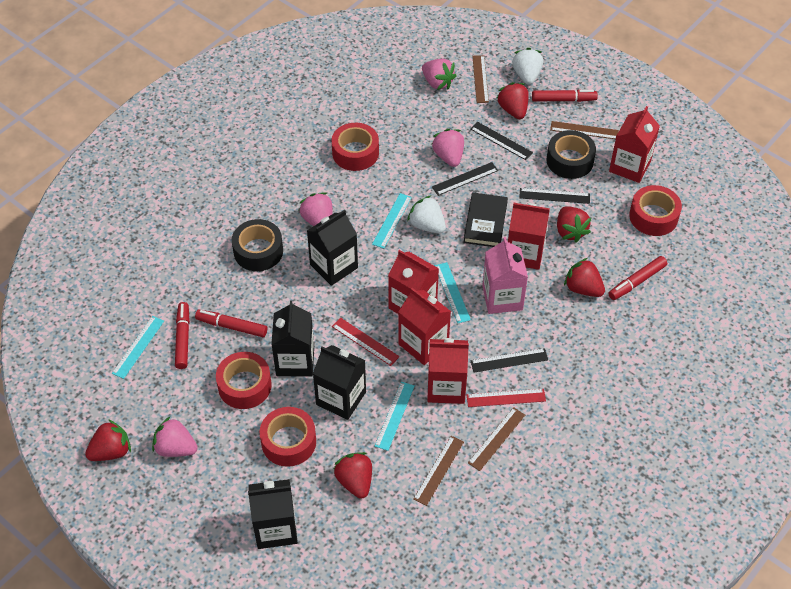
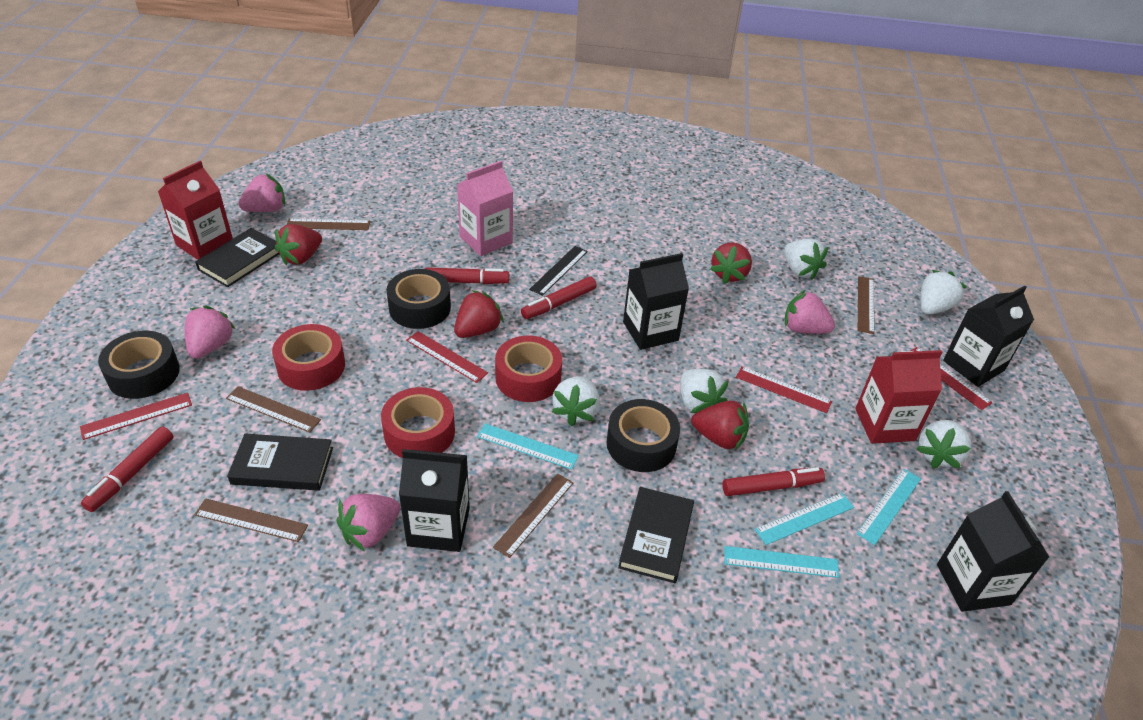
black book: [463,192,508,247] = 1 -> [195,228,279,287] [227,433,333,491] [618,487,694,583] = 3
black ruler: [432,162,498,196] [470,122,533,160] [471,348,548,372] [519,188,590,204] = 4 -> [529,246,588,296] = 1
black tape: [232,219,283,271] [547,130,596,179] = 2 -> [98,331,180,399] [387,269,451,329] [607,399,680,472] = 3
brown ruler: [413,436,464,506] [468,407,525,471] [472,55,489,103] [550,121,619,139] = 4 -> [194,498,308,542] [226,386,321,433] [287,219,370,230] [493,473,573,558] [858,276,874,334] = 5
red carton: [388,250,439,314] [398,288,451,365] [427,338,469,404] [508,203,550,270] [609,106,660,183] = 5 -> [158,161,233,260] [855,350,942,444] = 2
red ruler: [332,317,399,366] [466,389,546,407] = 2 -> [80,393,192,440] [406,331,488,383] [736,366,832,413] [911,347,992,410] = 4
red strawberry: [85,419,131,461] [333,452,372,499] [496,82,529,119] [557,206,591,243] [564,258,605,297] = 5 -> [275,224,322,265] [454,290,504,338] [692,401,749,450] [710,242,752,284] = 4
red tape: [216,352,272,409] [260,407,316,467] [331,123,379,171] [629,185,682,236] = 4 -> [272,324,345,391] [381,387,455,458] [495,335,562,402] = 3
white strawberry: [407,195,446,234] [512,48,543,85] = 2 -> [552,376,600,427] [681,369,728,413] [784,239,828,279] [916,420,972,468] [920,270,966,314] = 5

